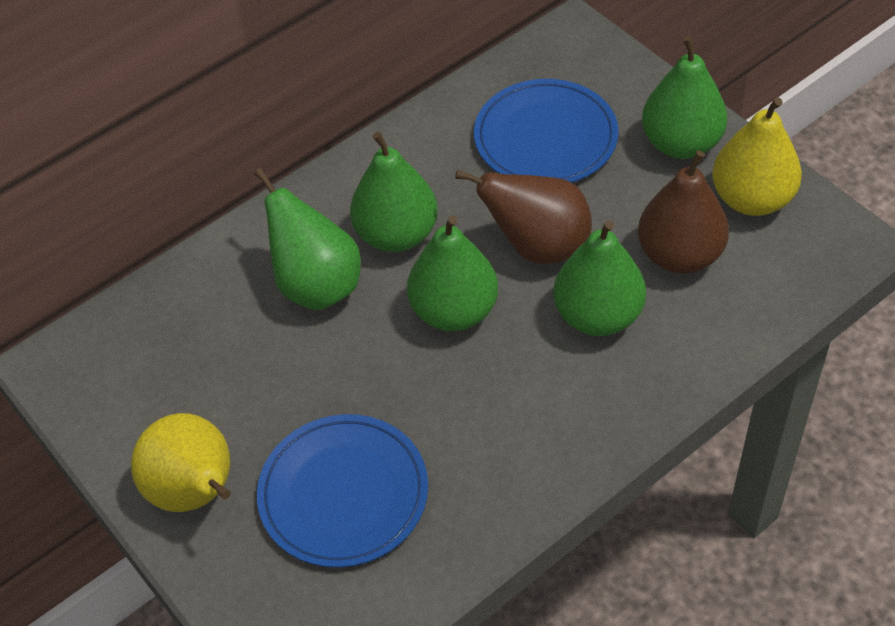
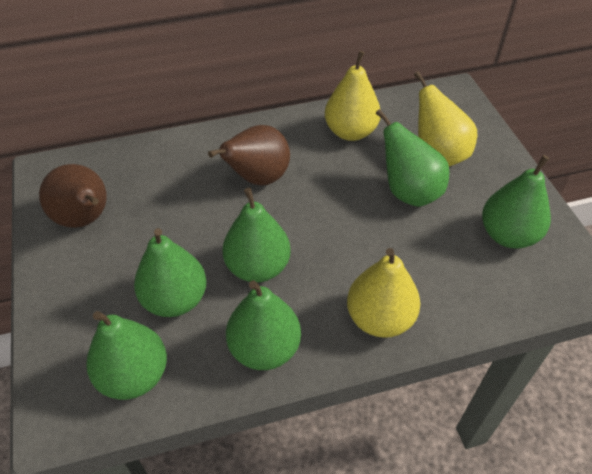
blue plate: [257,414,428,568] [474,79,619,183] = 2 -> none = 0
green pear: [254,168,361,310] [350,132,438,252] [407,215,498,331] [553,220,646,336] [642,36,727,159] = 5 -> [86,311,167,400] [134,228,207,317] [222,188,291,282] [226,280,301,370] [376,109,449,207] [482,155,551,249] = 6
yellow pear: [131,413,231,512] [712,97,802,216] = 2 -> [325,51,381,141] [347,248,420,338] [414,71,477,167] = 3

